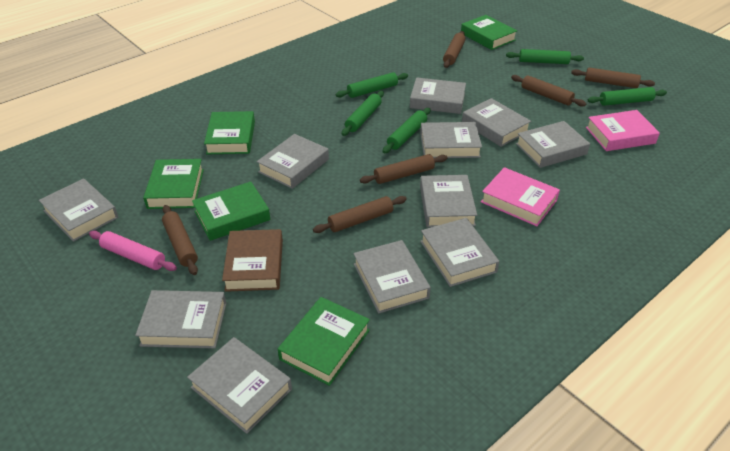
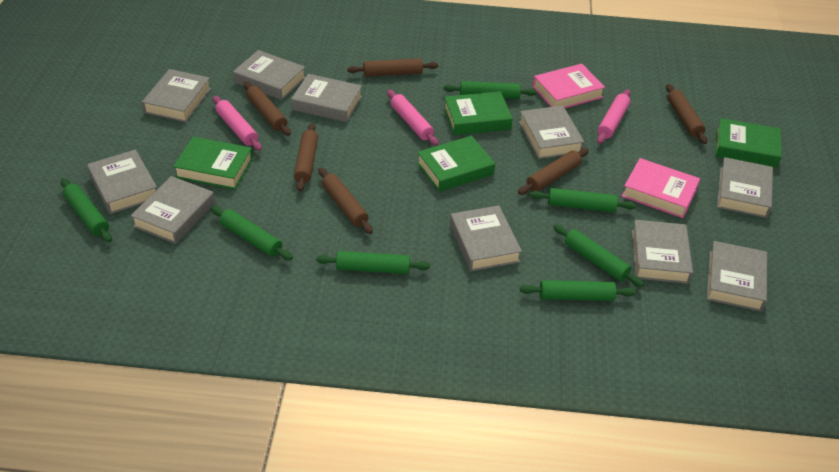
brown book: [222,229,283,292] = 1 -> none = 0
green book: [143,159,204,209] [192,182,271,241] [204,111,255,154] [278,297,370,386] [461,15,517,50] = 5 -> [173,137,253,190] [417,136,495,192] [444,91,513,135] [716,118,782,168] = 4
green rolling pin: [336,72,408,98] [341,91,384,136] [383,108,431,153] [506,49,584,64] [588,87,667,106] = 5 -> [60,178,112,242] [210,206,293,260] [316,251,430,274] [444,81,537,99] [520,280,636,301] [530,188,636,212] [553,224,644,287] = 7
grey book: [39,178,118,242] [135,290,226,349] [187,337,292,434] [257,134,329,189] [353,240,431,314] [410,77,466,114] [420,122,482,158] [420,175,477,228] [420,218,499,287] [462,98,531,147] [516,121,590,168] = 11 -> [87,149,157,214] [131,176,215,244] [142,69,211,122] [233,50,305,100] [291,74,362,122] [450,206,522,272] [519,106,584,159] [632,220,693,284] [706,241,767,312] [717,157,773,218] = 10
pink rolling pin: [89,231,177,271] = 1 -> [213,96,262,151] [387,90,438,146] [597,89,631,144] = 3

